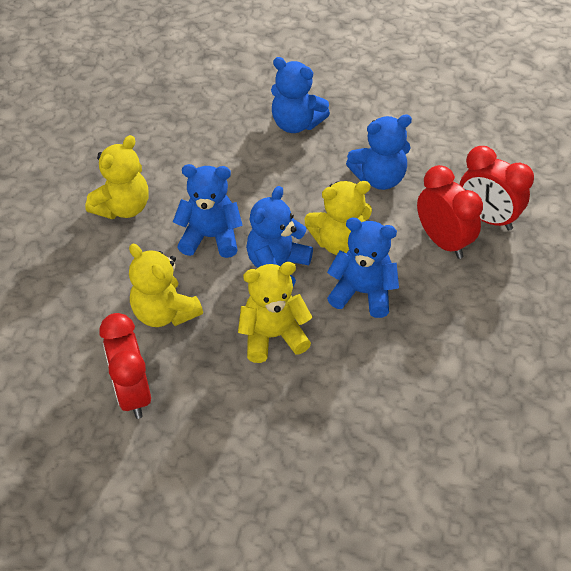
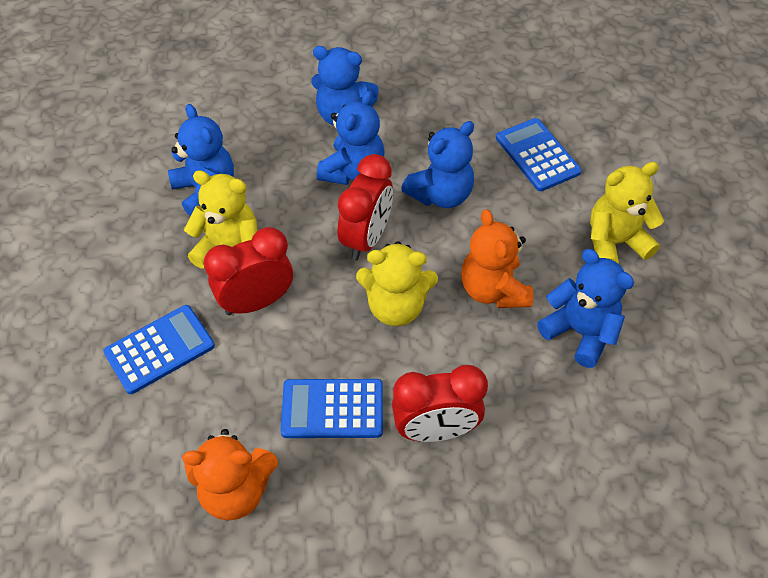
blue calculator: none = 0 -> [103,305,215,394] [281,379,383,438] [496,118,582,191] = 3
orange teddy bear: none = 0 -> [182,429,278,520] [461,209,533,308] = 2
yellow teddy bear: [85,135,148,219] [129,244,203,327] [238,262,312,363] [304,181,372,255] = 4 -> [184,170,258,269] [356,241,438,326] [590,162,664,264] = 3

